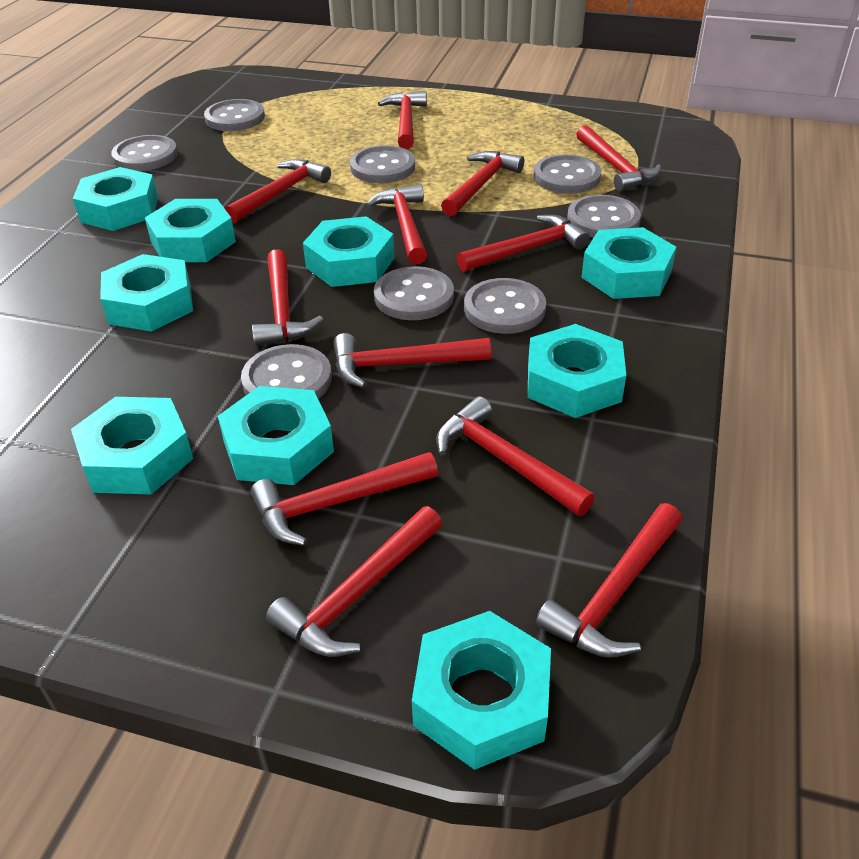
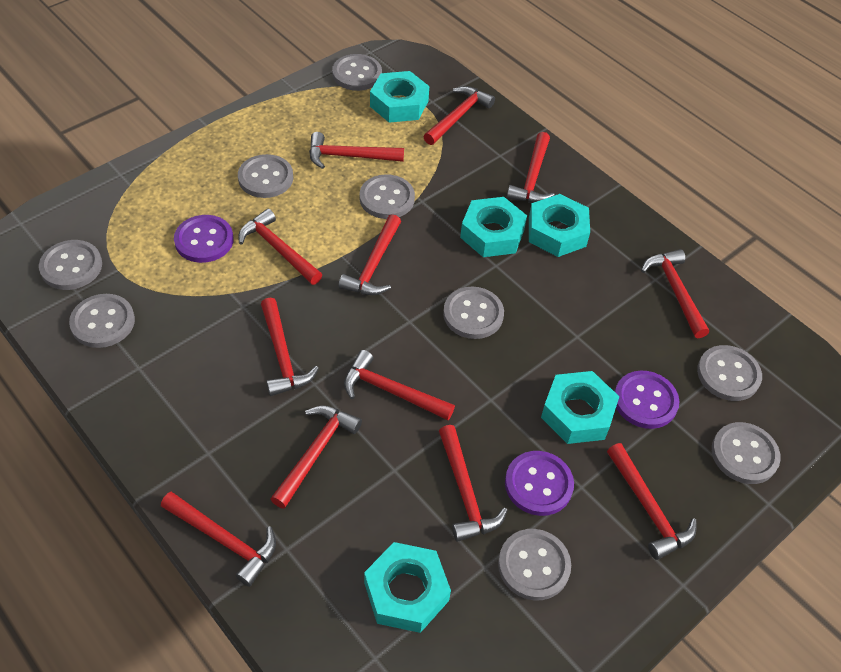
grey button: [111,135,178,171] [204,99,265,131] [241,344,332,399] [350,145,415,183] [374,266,454,320] [464,278,546,334] [533,154,601,194] [567,195,641,238] = 8 -> [39,240,102,290] [69,294,135,348] [238,154,293,198] [332,54,382,91] [359,174,415,219] [443,287,504,339] [498,529,571,600] [697,345,762,401] [712,422,781,484] = 9
purple button: none = 0 -> [174,215,234,263] [505,451,574,516] [614,371,680,429] = 3
turquoise nut: [71,397,193,494] [73,167,158,231] [100,254,193,332] [145,199,236,262] [218,386,334,485] [303,216,395,287] [412,611,551,770] [528,324,626,418] [581,227,676,299] = 9 -> [364,542,451,633] [370,71,429,123] [460,197,527,257] [529,194,590,257] [541,371,619,444] = 5

